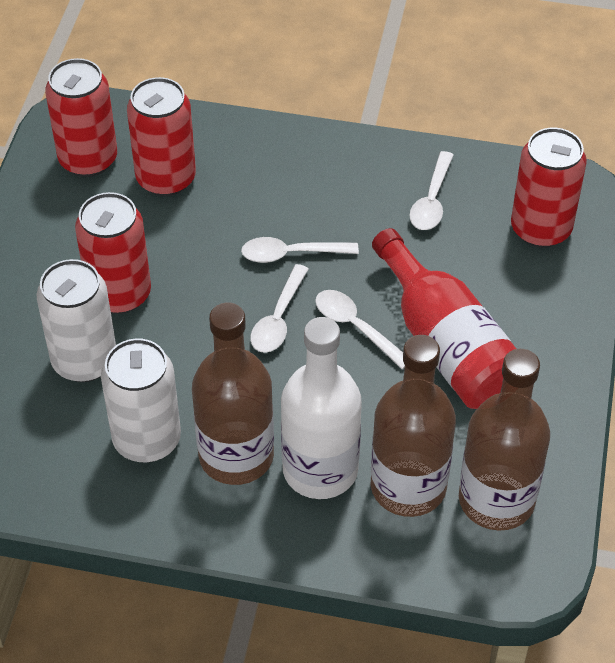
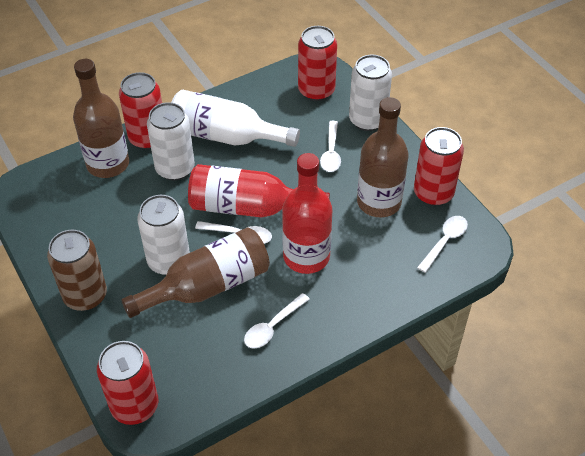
brown can: none = 0 -> [47,229,107,311] = 1
red bottle: [372,228,516,409] = 1 -> [188,164,330,218] [282,153,332,274] = 2
white can: [37,259,116,382] [101,338,181,463] = 2 -> [137,195,190,275] [147,102,195,180] [349,55,392,131] = 3

